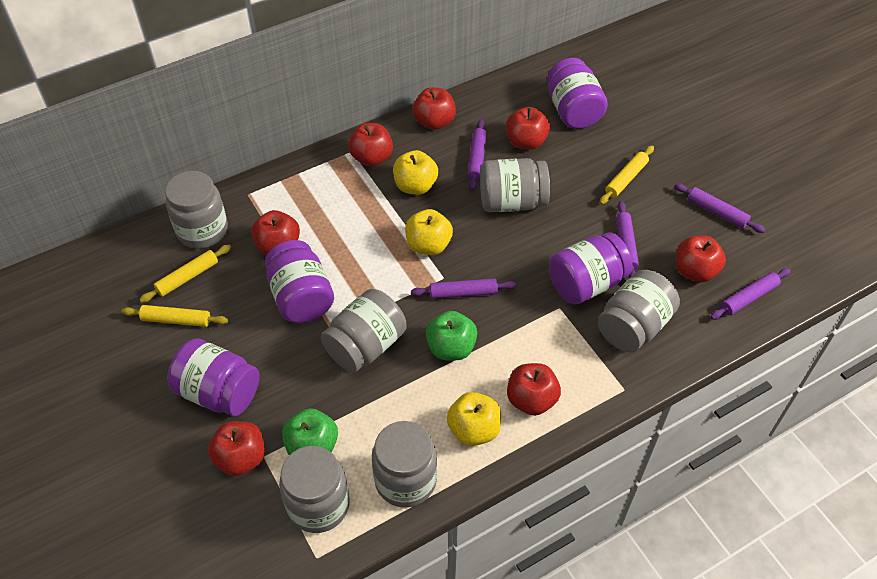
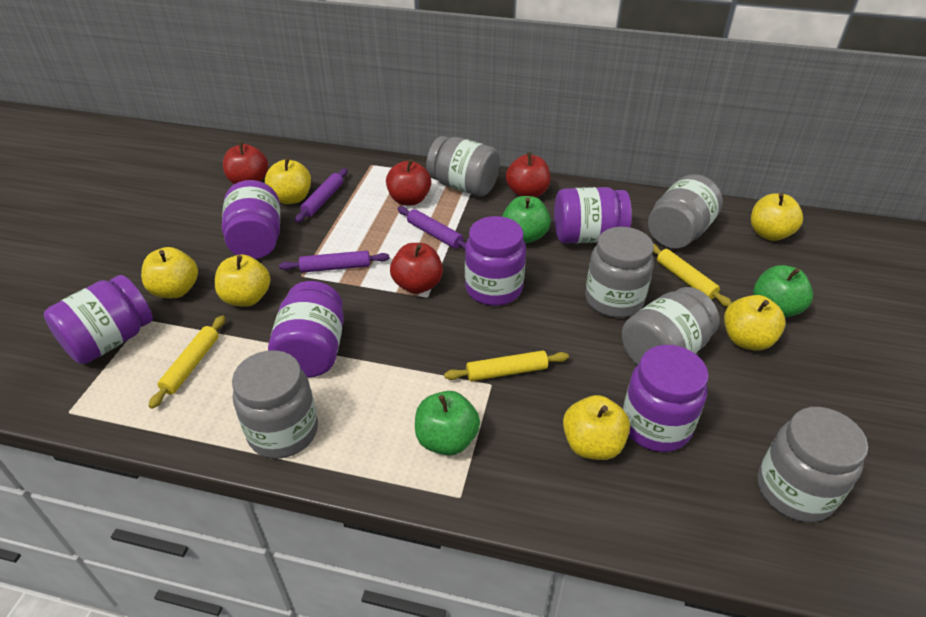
green apple: [282,408,338,455] [426,311,477,361] = 2 -> [415,391,480,456] [502,196,551,244] [753,265,813,318] = 3
purple jar: [167,338,260,416] [265,240,334,323] [547,58,608,129] [549,232,632,304] = 4 -> [44,275,153,364] [222,180,280,259] [268,281,344,378] [465,216,526,306] [554,187,632,244] [623,345,709,452] = 6
purple rolling pin: [411,278,516,299] [467,119,487,191] [616,201,639,278] [674,183,765,233] [710,268,791,320] = 5 -> [279,251,389,273] [295,168,348,223] [397,206,466,250] = 3
red apple: [208,421,265,476] [251,210,300,255] [348,123,393,166] [413,87,456,130] [506,107,550,150] [507,363,561,416] [676,235,726,283] = 7 -> [223,142,268,184] [386,159,431,205] [390,243,443,294] [506,152,551,197] = 4
yellow apple: [393,150,438,195] [405,209,453,255] [447,392,501,446] = 3 -> [141,247,198,298] [215,254,270,307] [265,158,311,204] [563,395,630,460] [724,295,786,351] [751,193,803,241] = 6

